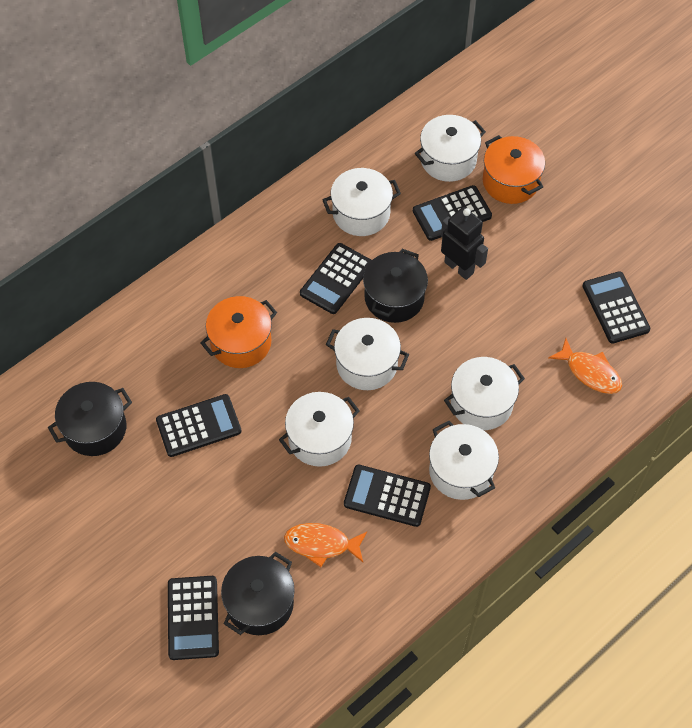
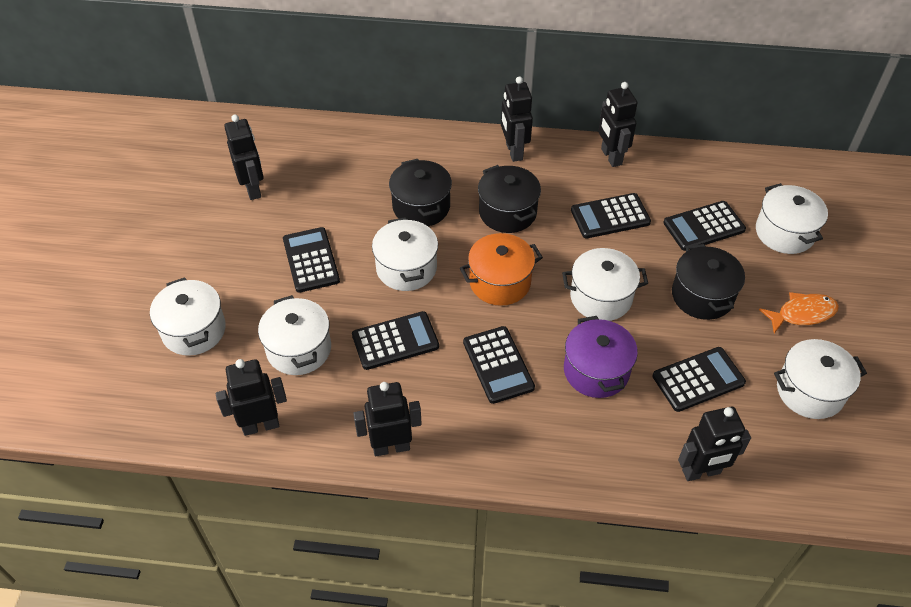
black robot: [441,207,488,280] = 1 -> [216,359,287,436] [224,115,264,200] [353,382,422,456] [501,76,533,162] [598,82,637,167] [678,407,751,481] = 6
orange fish: [284,523,367,567] [548,338,622,394] = 2 -> [759,292,839,334] = 1
orange pot: [200,296,277,368] [483,135,545,204] = 2 -> [460,233,543,306] = 1
purple pot: none = 0 -> [564,316,638,398] = 1

